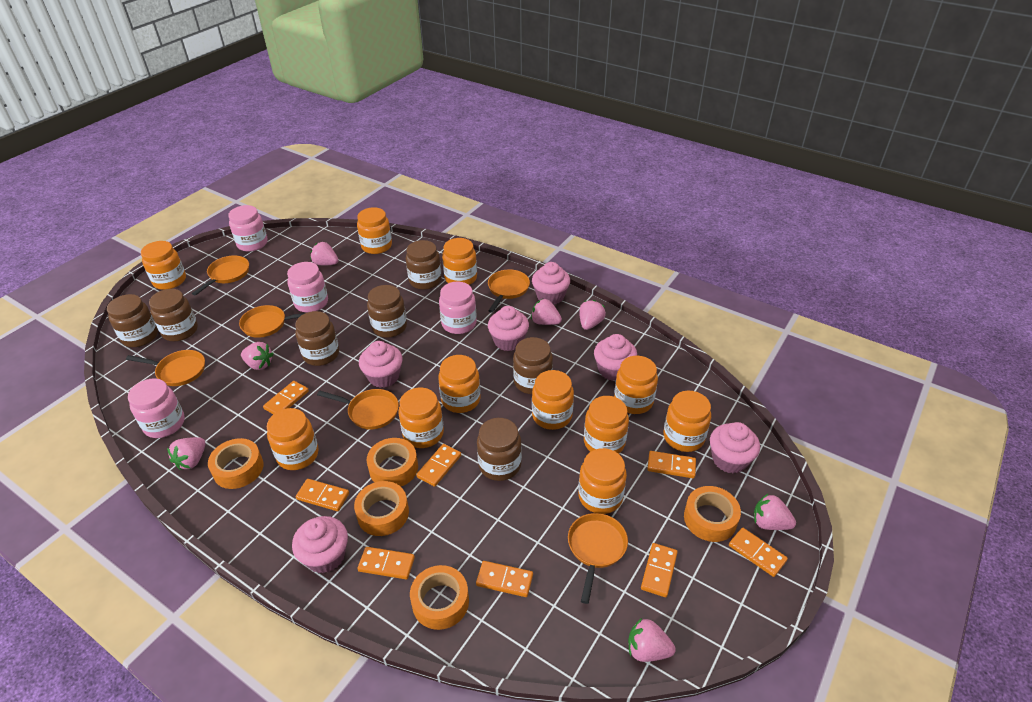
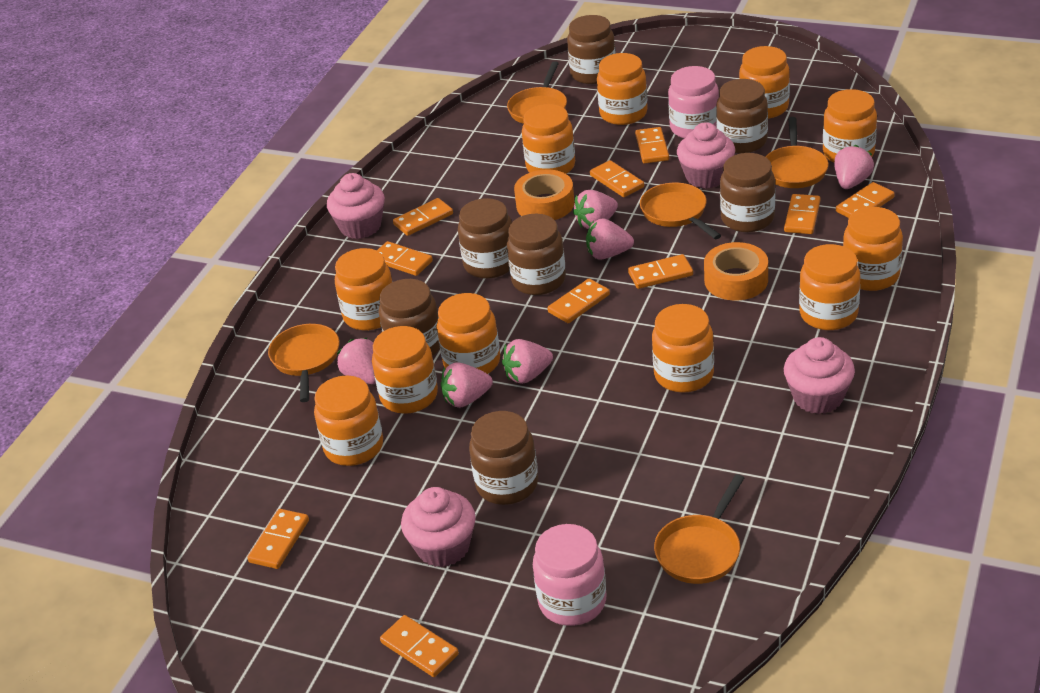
orange domino: [263,381,309,414] [296,479,349,511] [357,547,415,579] [416,444,461,487] [476,561,533,597] [641,543,678,597] [647,451,696,478] [729,528,788,577] = 8 -> [247,509,309,569] [377,241,433,276] [380,615,459,677] [393,198,453,236] [547,279,610,323] [590,160,644,197] [628,254,693,289] [635,127,669,164] [784,194,820,234] [836,182,895,218] = 10
orange pan: [126,350,205,386] [192,255,249,295] [239,305,305,338] [317,389,399,429] [488,269,530,313] [568,513,628,604] = 6 -> [268,324,340,402] [507,61,567,124] [640,183,721,239] [654,474,744,584] [766,117,829,188] = 5
orange tape: [208,438,263,489] [354,481,409,536] [367,438,418,487] [410,565,469,630] [684,486,741,542] = 5 -> [514,169,574,220] [704,242,768,300] = 2
pink cupcake: [292,516,348,574] [359,341,403,388] [488,306,529,351] [532,262,570,305] [594,334,637,381] [710,422,760,474] = 6 -> [327,173,385,239] [401,487,476,567] [677,122,735,189] [784,337,855,414] = 4
pink jar: [128,378,185,438] [228,205,268,252] [287,262,328,313] [439,282,477,334] = 4 -> [533,524,606,626] [668,66,719,138] = 2
pink strawberry: [167,437,205,470] [241,342,273,370] [310,242,338,266] [531,299,562,325] [579,300,606,330] [628,618,676,662] [753,494,796,530] = 7 -> [337,337,376,384] [441,362,493,408] [502,339,553,384] [573,190,618,229] [586,218,634,260] [834,145,874,189] = 6

